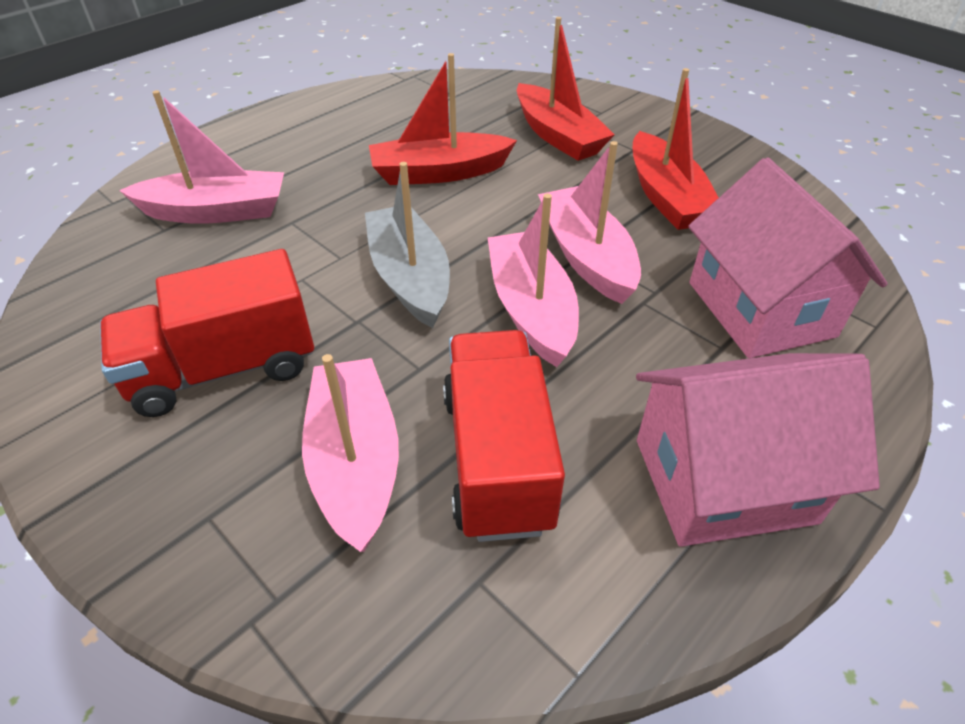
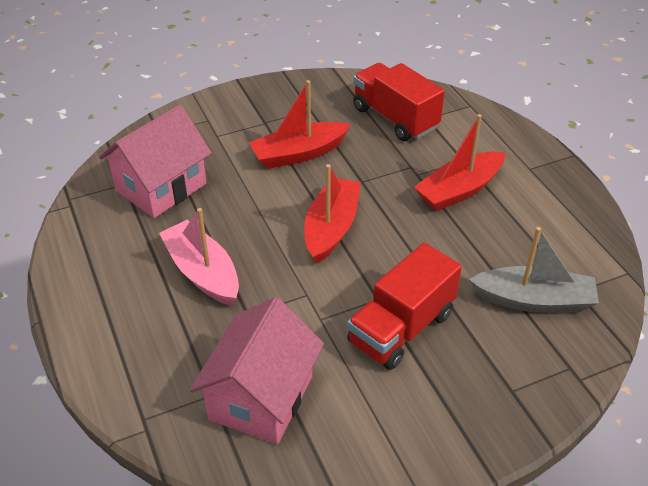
pink boat: [119,90,284,224] [302,354,399,552] [488,194,579,367] [538,141,641,304] = 4 -> [159,208,239,306] = 1

